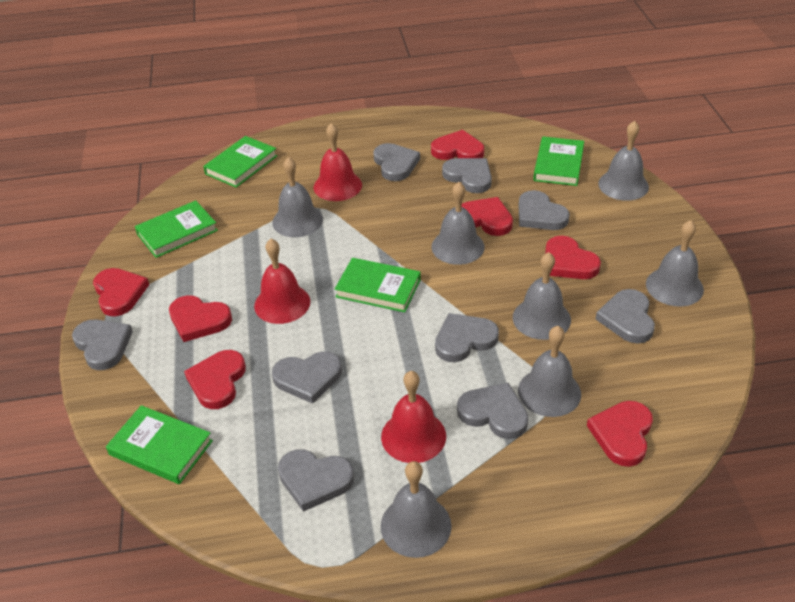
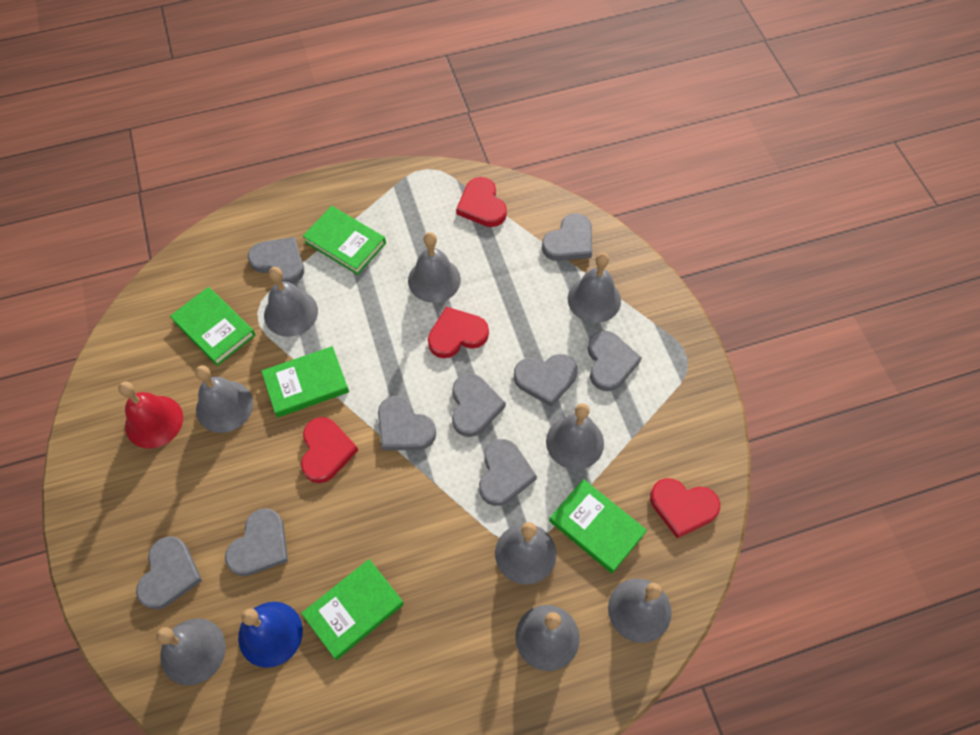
blue bell: none = 0 -> [238,602,303,668] = 1
grey bell: [272,157,323,237] [381,461,451,558] [432,182,485,265] [513,252,571,340] [518,326,581,417] [598,121,649,201] [646,220,704,307] = 7 -> [156,618,226,686] [195,365,253,433] [264,267,318,337] [408,232,461,303] [495,522,557,584] [515,605,580,671] [546,403,604,470] [568,253,621,323] [608,578,672,643] = 9
red bell: [254,239,310,324] [314,123,362,201] [381,371,446,463] = 3 -> [118,382,183,449] = 1
red heart: [93,268,149,316] [169,295,232,342] [184,350,246,409] [431,130,484,160] [462,197,513,236] [545,236,601,279] [587,401,653,467] = 7 -> [301,417,358,483] [428,307,489,358] [456,177,507,227] [650,478,720,538] = 4

